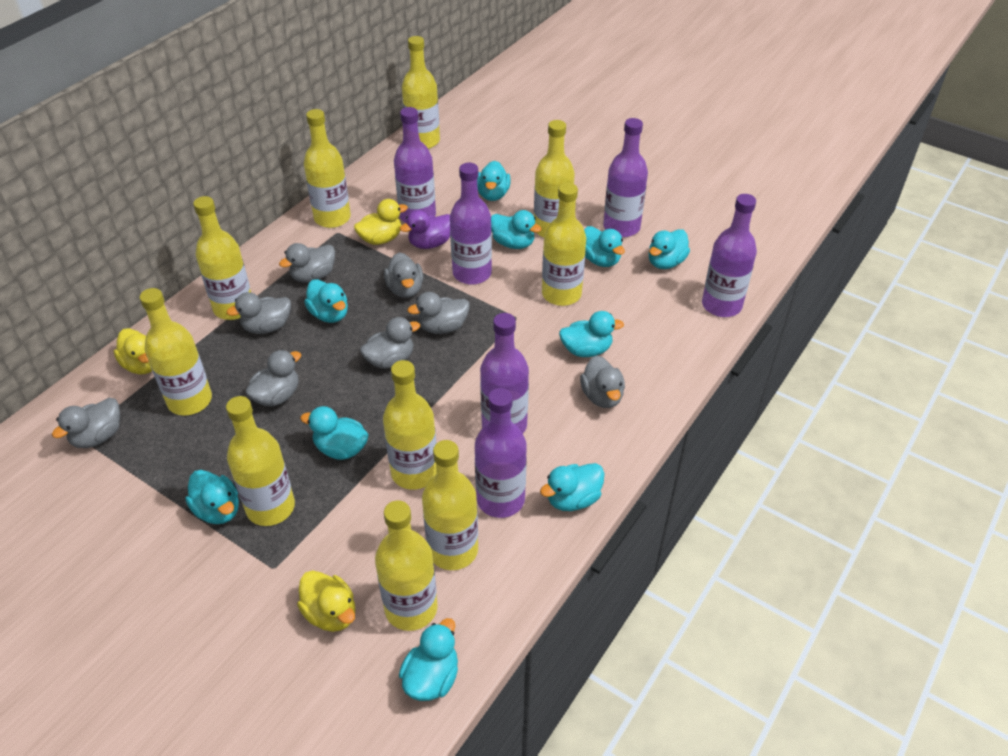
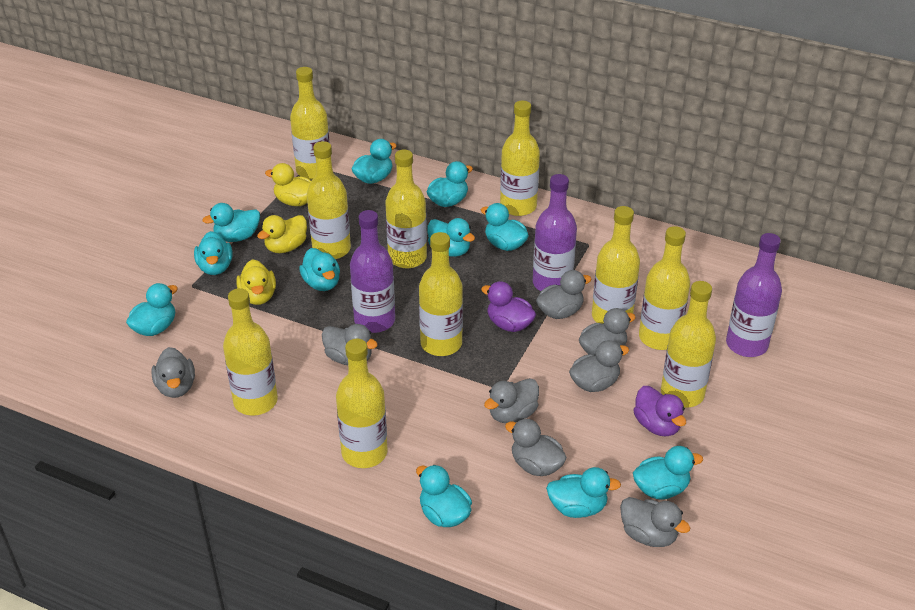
purple bottle: [394,107,436,223] [450,163,492,285] [475,388,527,518] [480,313,529,434] [603,118,648,237] [702,194,757,317] = 6 -> [350,210,395,333] [533,174,577,291] [726,233,782,357] = 3
purple duck: [400,210,450,249] = 1 -> [481,281,536,332] [633,386,686,436] = 2
turquoise duck: [185,470,239,524] [300,406,369,460] [304,279,348,323] [399,618,458,701] [477,161,511,201] [491,210,542,249] [540,463,605,511] [559,311,624,357] [584,226,625,267] [649,229,690,269] = 10 -> [126,283,178,336] [194,231,232,275] [202,203,260,242] [299,248,340,291] [352,139,397,184] [416,465,472,527] [426,161,473,207] [427,218,475,257] [481,203,529,251] [546,467,621,518] [633,446,703,500] = 11

